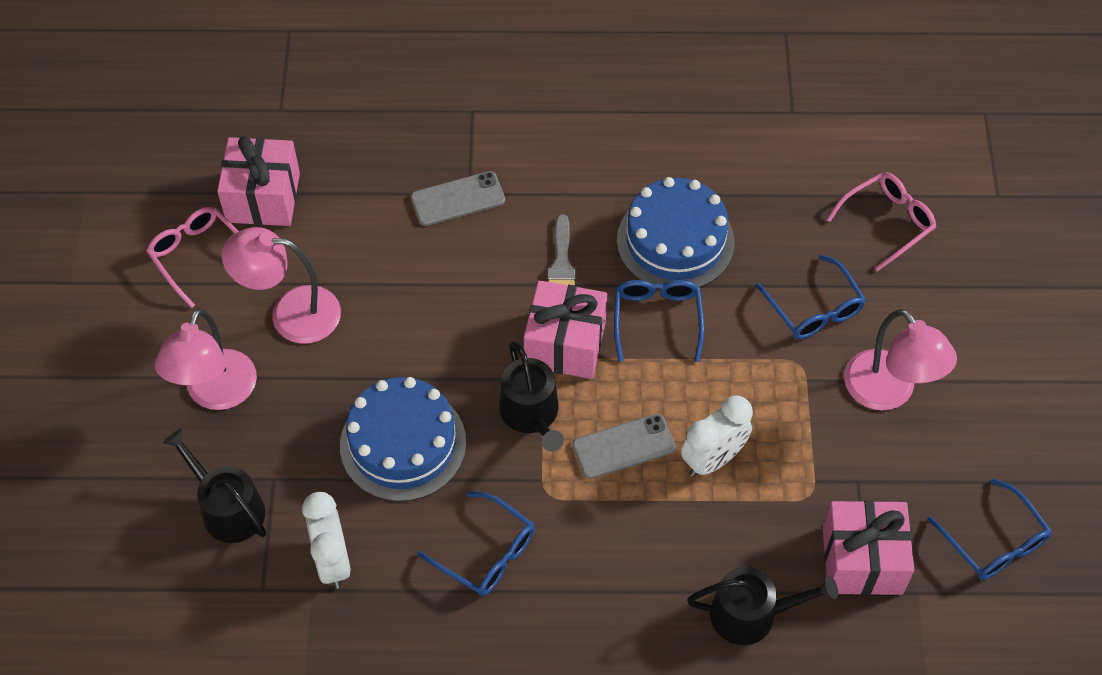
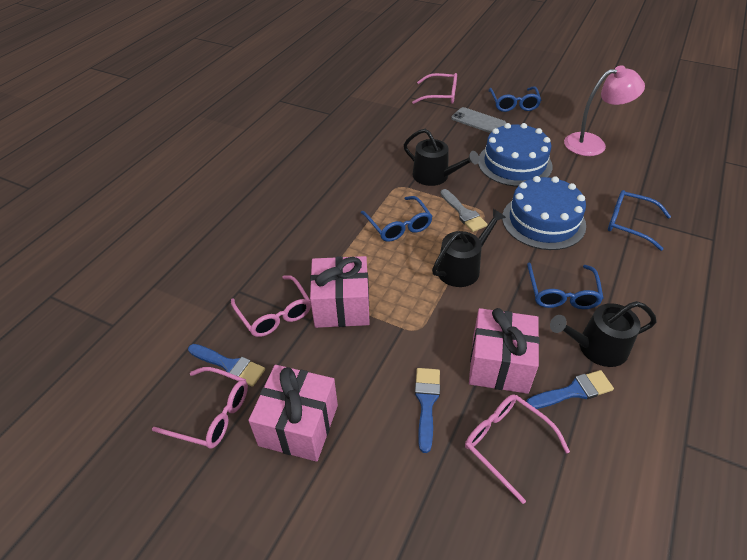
blue brush: none = 0 -> [188,344,265,387] [415,368,440,453] [526,370,614,409] = 3
grey phone: [411,171,505,226] [572,414,676,479] = 2 -> [451,107,506,133] = 1
pink glasses: [146,207,239,308] [826,172,936,271] = 2 -> [152,367,248,449] [231,275,311,337] [412,73,457,104] [465,394,570,504] = 4
pink lamp: [155,308,257,410] [222,227,341,344] [844,309,957,410] = 3 -> [564,65,645,156] = 1
white clock: [302,492,351,589] [681,395,753,477] = 2 -> none = 0

